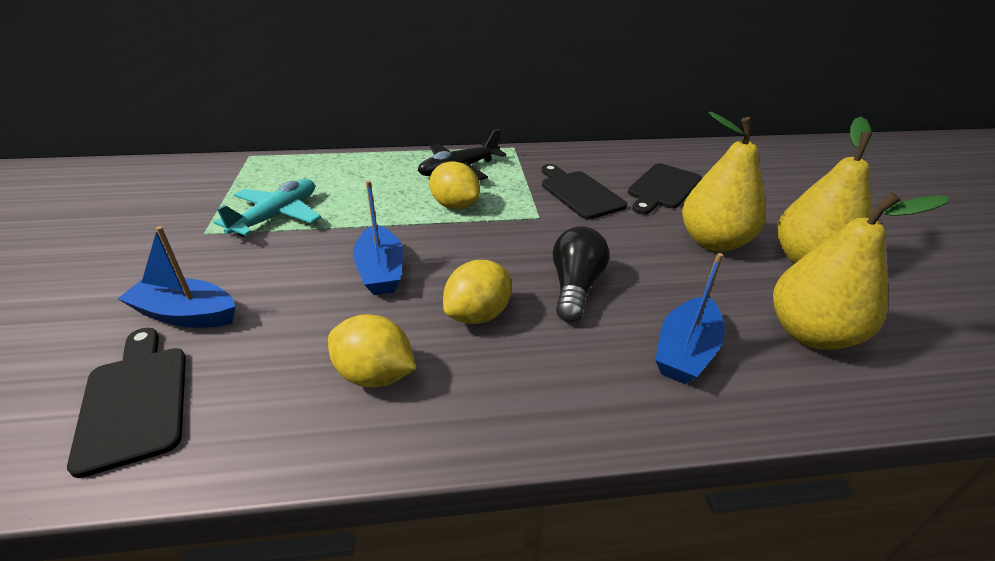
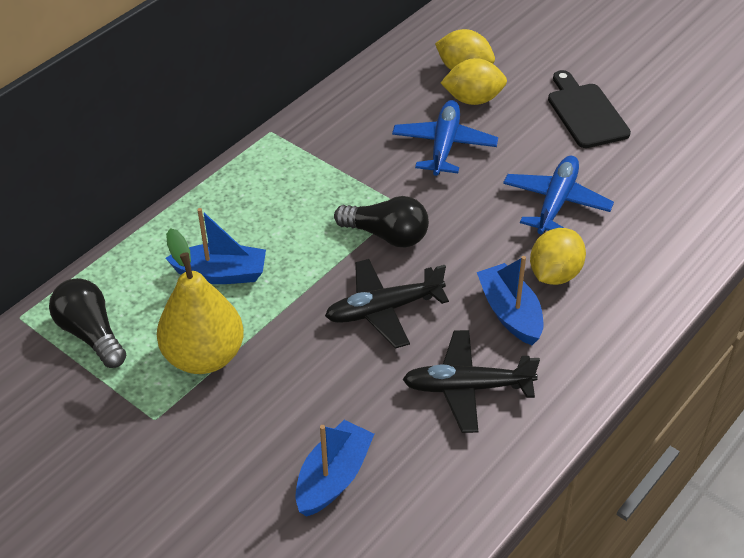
black cutting board: [67,328,186,478] [542,164,627,219] [628,163,702,215] = 3 -> [548,70,631,148] = 1
black light bulb: [553,226,609,322] = 1 -> [49,278,126,368] [334,196,429,248] = 2
black plane: [418,129,506,180] = 1 -> [325,259,449,349] [402,330,540,433] = 2
blue plane: none = 0 -> [392,100,498,176] [503,155,614,234] = 2
turquoise plane: [214,179,321,237] = 1 -> none = 0
yellow pear: [682,112,766,252] [773,192,950,350] [777,117,872,264] = 3 -> [157,228,244,374] = 1

